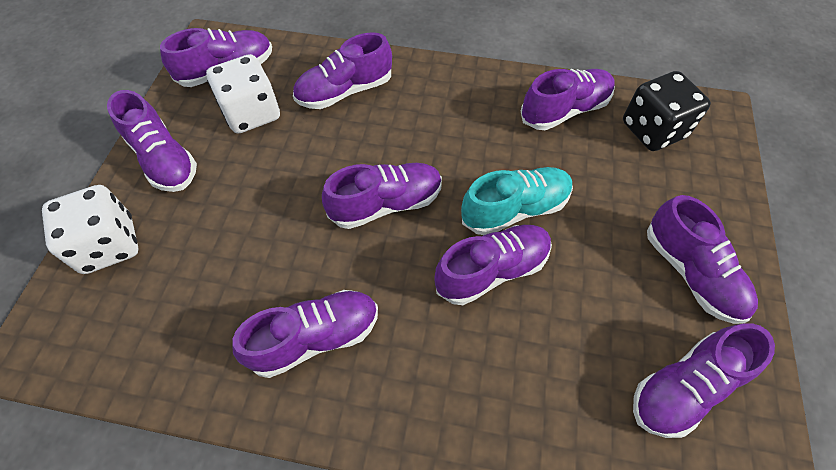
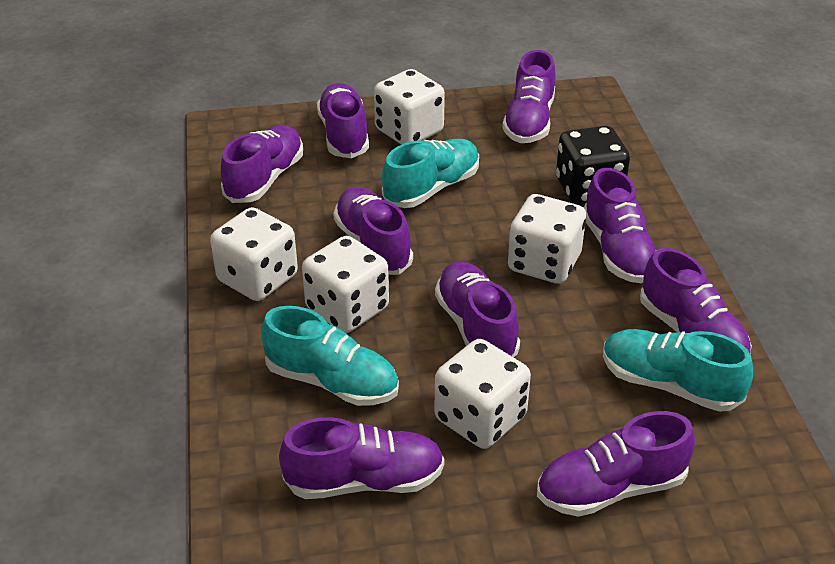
turquoise shoe: [461,167,573,235] = 1 -> [261,306,399,406] [382,139,479,208] [603,329,753,412] = 3
white dice: [42,185,139,274] [206,54,280,133] = 2 -> [210,207,298,301] [302,236,389,333] [374,69,445,145] [434,339,531,449] [508,194,586,284] = 5

